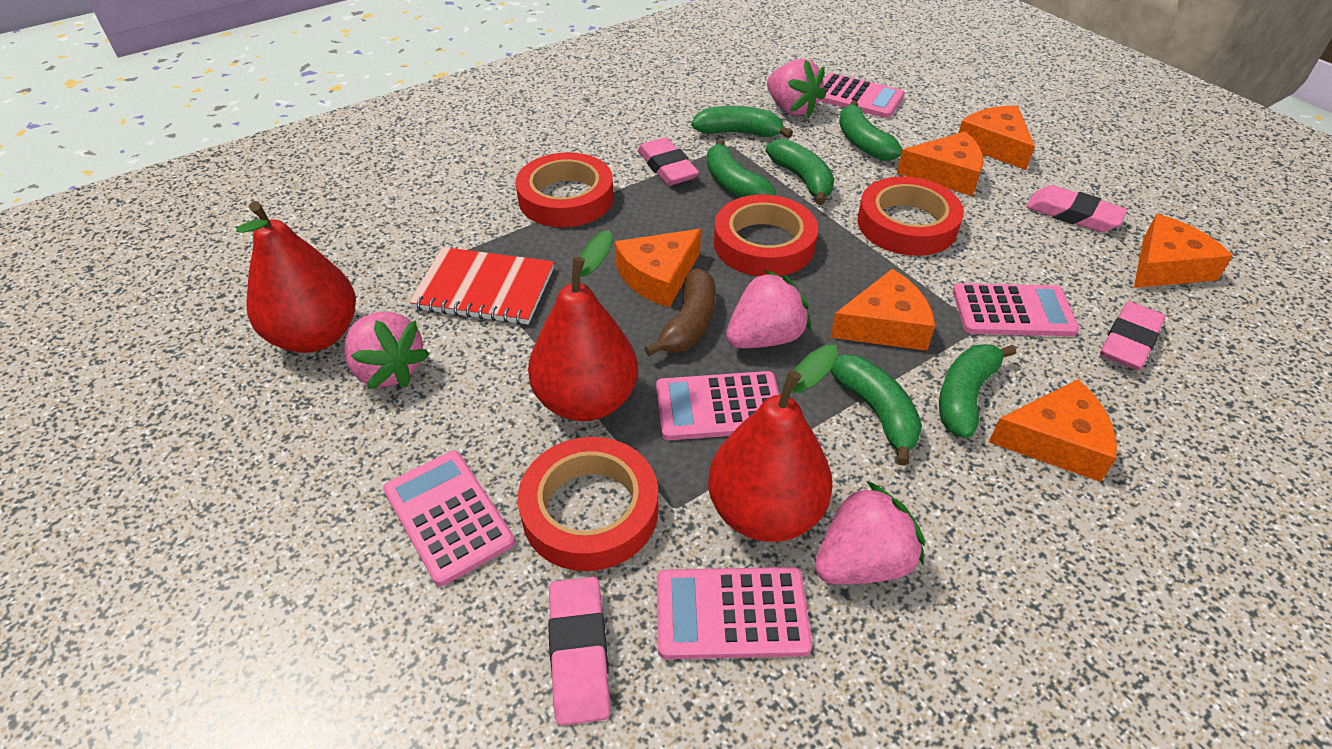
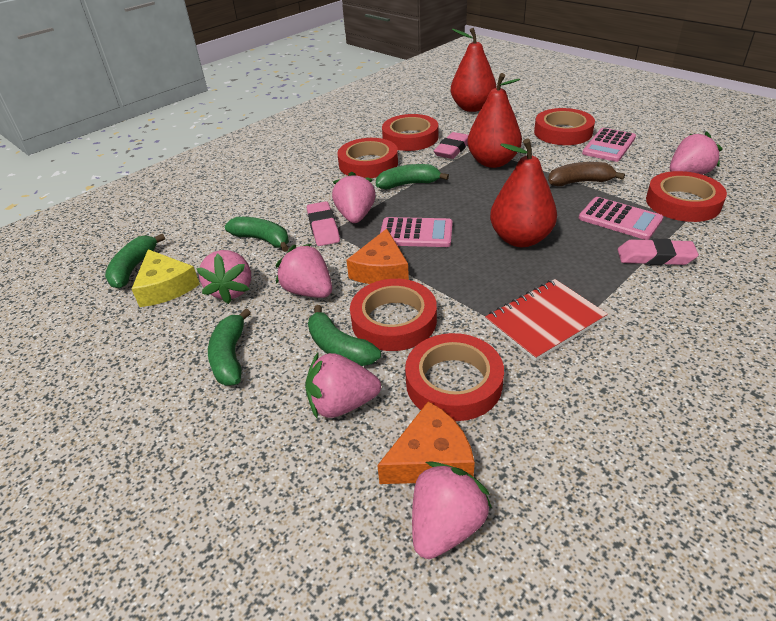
green banana: [692,106,793,138] [707,139,776,197] [766,139,834,205] [830,354,922,466] [839,101,902,161] [939,344,1016,438] = 6 -> [105,234,165,289] [208,309,251,386] [225,217,289,252] [308,305,381,366] [376,164,449,189] = 5
orange cheese: [615,229,701,308] [830,269,935,351] [897,132,983,196] [958,106,1035,170] [989,379,1117,482] [1134,214,1233,288] = 6 -> [346,229,409,284] [377,401,475,484] = 2
pink calculator: [383,450,515,586] [656,371,779,440] [657,567,812,659] [819,73,905,118] [953,283,1079,336] = 5 -> [380,217,453,247] [579,197,663,240] [582,128,636,162] = 3
pink eraser: [548,577,610,726] [637,137,699,186] [1026,185,1128,232] [1100,301,1166,370] = 4 -> [307,201,340,246] [434,132,468,159] [618,239,699,265] = 3
pink strawberry: [344,312,430,389] [726,270,811,348] [767,59,826,117] [815,481,925,584] = 4 -> [196,250,251,304] [276,243,332,298] [305,353,381,419] [332,171,376,223] [412,461,492,559] [670,132,722,175] = 6
red tape: [516,152,614,227] [518,437,658,571] [714,195,818,276] [857,176,964,256] = 4 -> [337,138,398,178] [350,279,437,351] [382,114,438,151] [405,333,504,421] [534,108,595,145] [646,171,727,222] = 6
yellow cheese: none = 0 -> [132,249,200,307] = 1

